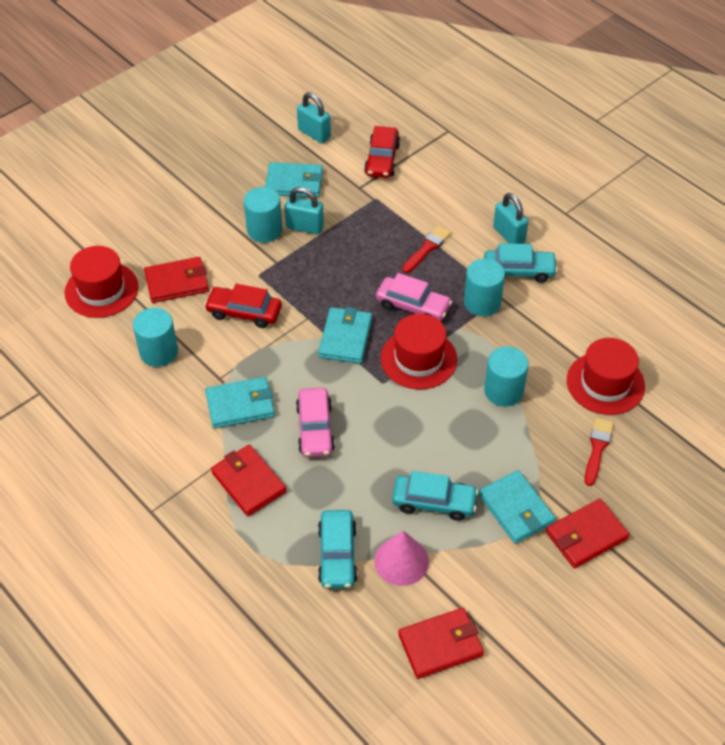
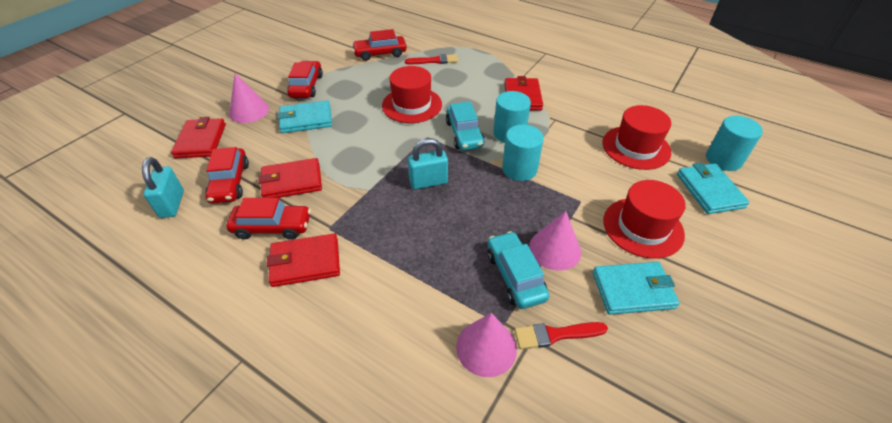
pink car: [296,388,335,457] [376,273,452,321] = 2 -> none = 0
pink cone: [374,531,429,586] = 1 -> [229,73,269,123] [456,313,517,377] [529,211,581,271] = 3
red car: [204,284,282,328] [364,126,400,178] = 2 -> [205,147,249,204] [226,198,311,240] [287,61,323,98] [352,29,407,61] = 4
turquoise car: [318,510,358,589] [392,471,479,521] [484,243,558,283] = 3 -> [446,102,485,151] [488,231,549,309] = 2
turquoise cylinder: [133,308,178,367] [244,187,282,243] [464,259,505,316] [484,346,529,407] = 4 -> [493,91,531,143] [502,124,544,181] [706,116,763,171] = 3
turquoise padlock: [285,187,324,234] [297,92,331,143] [493,193,529,244] = 3 -> [142,157,184,218] [408,138,448,189] = 2
turquoise wallet: [205,377,275,429] [265,162,323,198] [318,307,372,364] [479,470,556,544] = 4 -> [277,100,332,133] [593,262,680,315] [677,163,750,214] = 3

